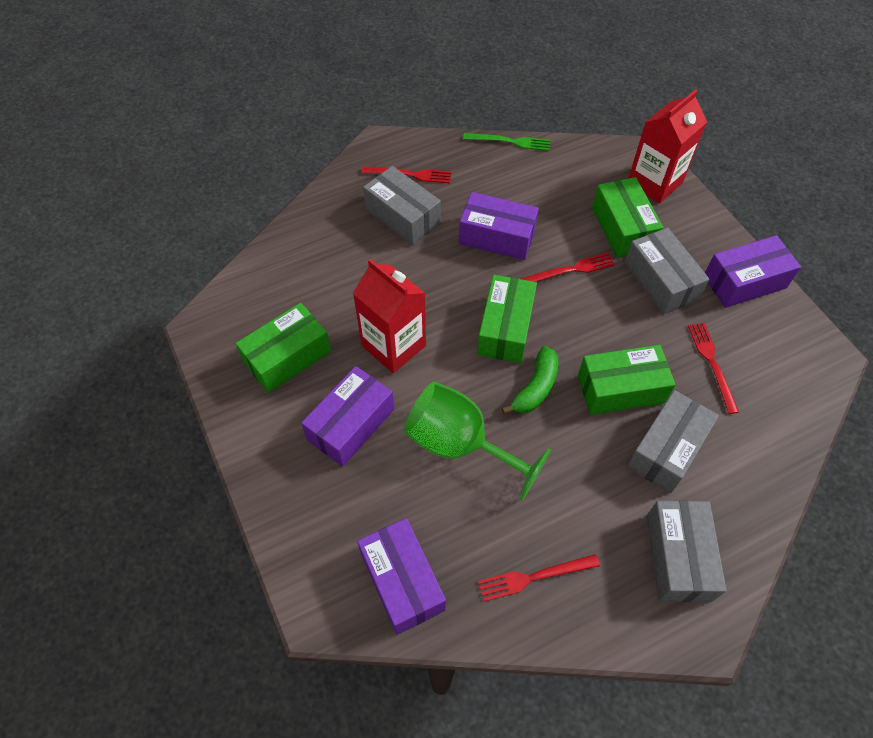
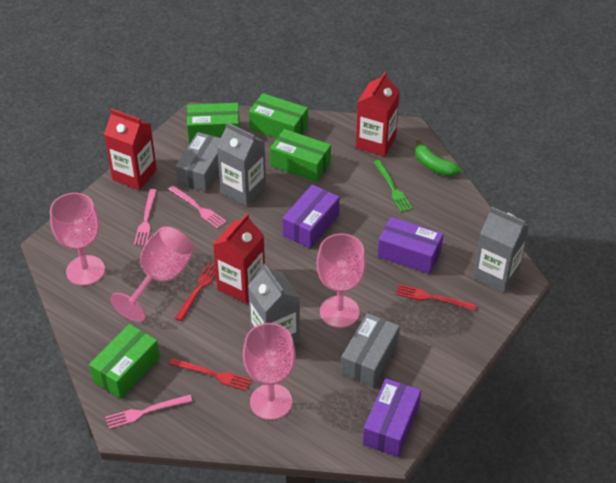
green goblet: [404,382,551,501] = 1 -> none = 0
grey box: [363,166,441,245] [624,228,710,315] [627,390,719,493] [647,500,727,602] = 4 -> [175,132,221,192] [341,313,400,387] = 2
grey carton: none = 0 -> [217,122,266,206] [248,264,300,344] [473,206,529,293] = 3
pink fork: none = 0 -> [105,395,193,429] [134,189,157,246] [168,185,227,229] = 3
pink goblet: none = 0 -> [50,193,105,286] [110,226,194,322] [243,323,296,420] [317,234,366,328] = 4
purple box: [301,366,394,467] [357,518,446,635] [459,192,539,260] [705,235,801,308] = 4 -> [282,184,340,249] [363,378,421,457] [378,217,444,274] = 3
red carton: [353,259,426,373] [628,90,707,204] = 2 -> [104,109,157,190] [213,213,265,304] [356,72,400,157] = 3
red fork: [361,167,451,183] [478,554,600,602] [520,253,615,282] [688,323,739,414] = 4 -> [169,358,252,391] [175,262,216,321] [396,284,476,311] = 3

